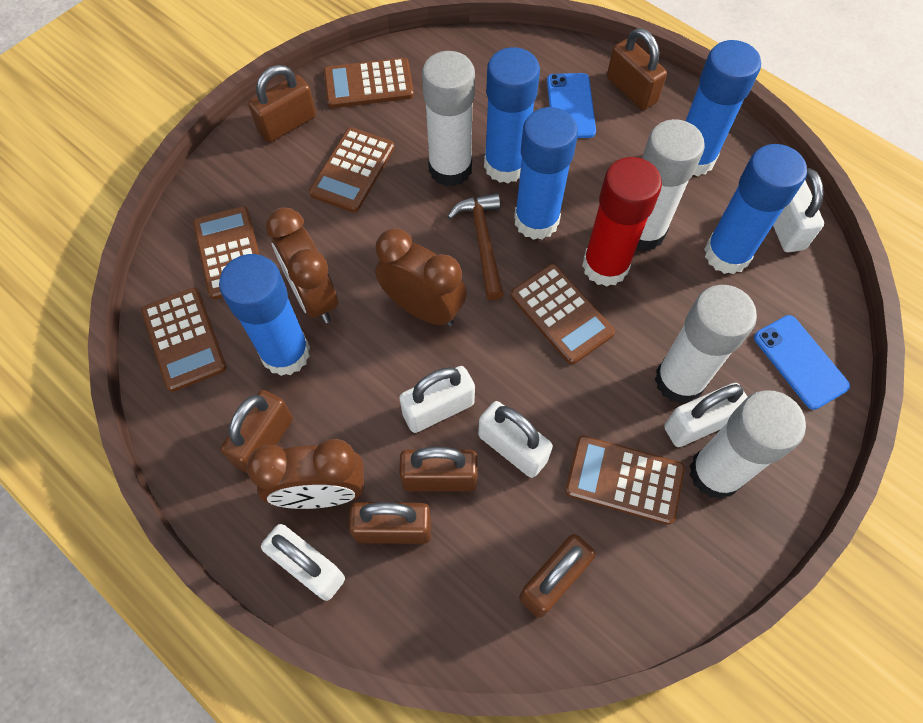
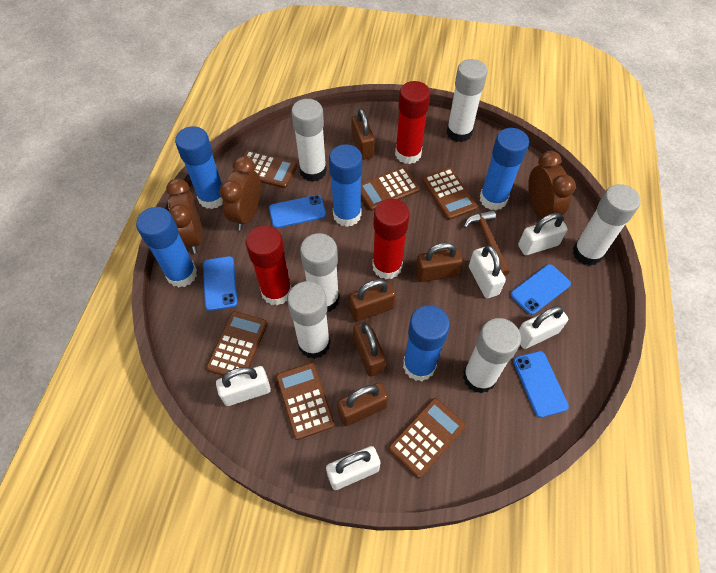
blue phone: [547,73,596,138] [754,315,850,410] = 2 -> [203,256,238,311] [269,195,326,228] [510,264,571,315] [513,351,569,418] = 4
brown padlock: [220,390,293,473] [248,65,316,143] [349,502,431,544] [399,447,478,491] [519,534,596,618] [607,28,667,110] = 6 -> [337,382,388,426] [349,279,396,321] [351,108,375,160] [353,321,386,377] [415,243,463,282] = 5
red glue stick: [582,157,662,287] = 1 -> [246,225,292,305] [372,199,410,279] [395,81,431,164] = 3
white glue stick: [422,51,475,187] [636,119,705,251] [655,285,757,404] [689,390,806,499] = 4 -> [287,281,330,359] [291,99,327,182] [300,233,340,312] [447,59,488,142] [463,318,521,394] [573,184,640,266] = 6

